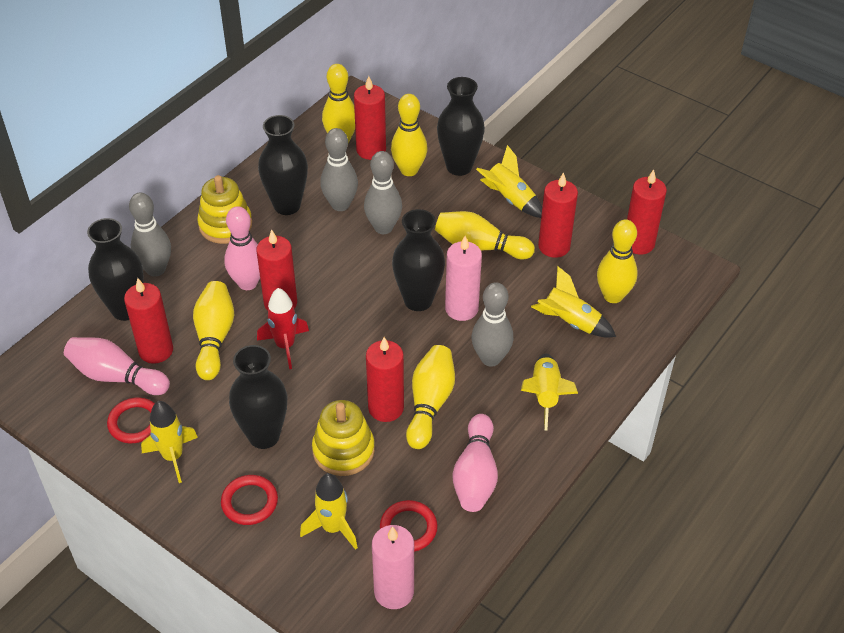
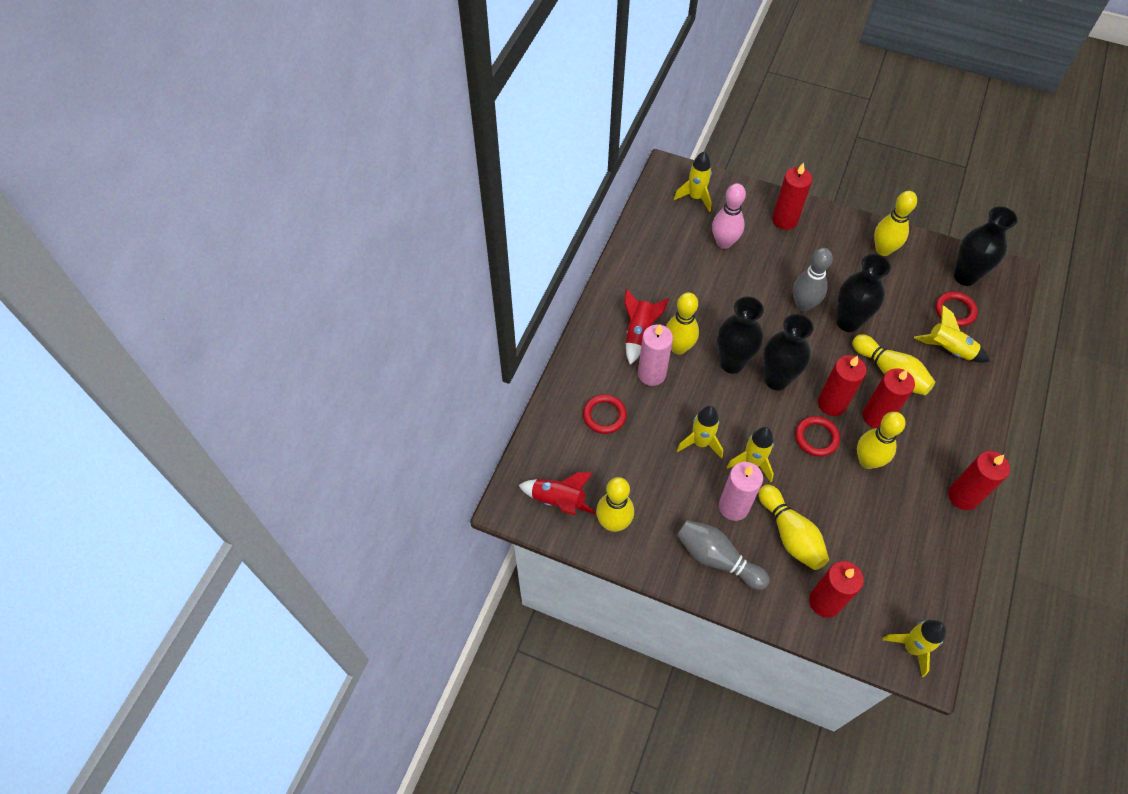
black vase: [87,218,144,321] [229,345,287,449] [258,115,308,215] [392,209,445,311] [437,77,485,176] = 5 -> [717,296,764,374] [763,314,813,390] [837,254,891,332] [954,206,1017,286] = 4
grey bowling pin: [129,193,171,276] [320,128,358,211] [364,151,402,234] [472,282,513,367] = 4 -> [677,520,770,590] [793,248,833,311] = 2
pink bowling pin: [64,337,170,395] [224,206,260,290] [452,414,498,512] = 3 -> [712,183,746,249] = 1
red candle: [124,278,173,364] [256,229,297,311] [354,76,386,160] [366,337,404,422] [538,172,578,258] [627,169,667,254] = 6 -> [772,163,812,230] [809,561,864,618] [818,355,867,416] [863,368,915,428] [948,451,1010,510] = 5
red rocket: [257,288,309,369] = 1 -> [518,472,596,515] [624,289,669,365] = 2
yellow stacking toy: [197,175,252,244] [312,400,375,476] = 2 -> none = 0

